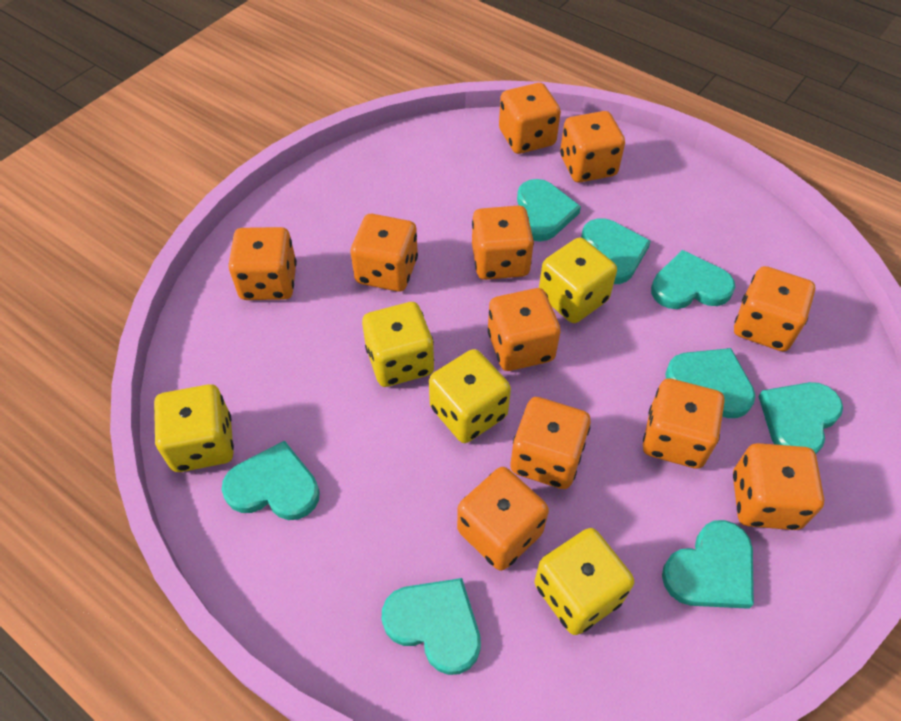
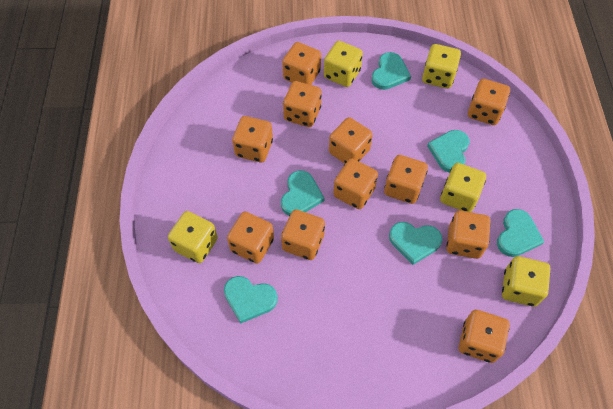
turquoise heart: [221,440,320,520] [382,578,481,675] [517,179,581,242] [581,218,651,284] [651,250,735,309] [662,520,754,609] [665,348,756,418] [758,382,843,454] = 8 -> [224,276,278,324] [281,170,325,216] [371,52,411,90] [389,222,442,265] [427,130,470,173] [497,209,544,257] = 6

